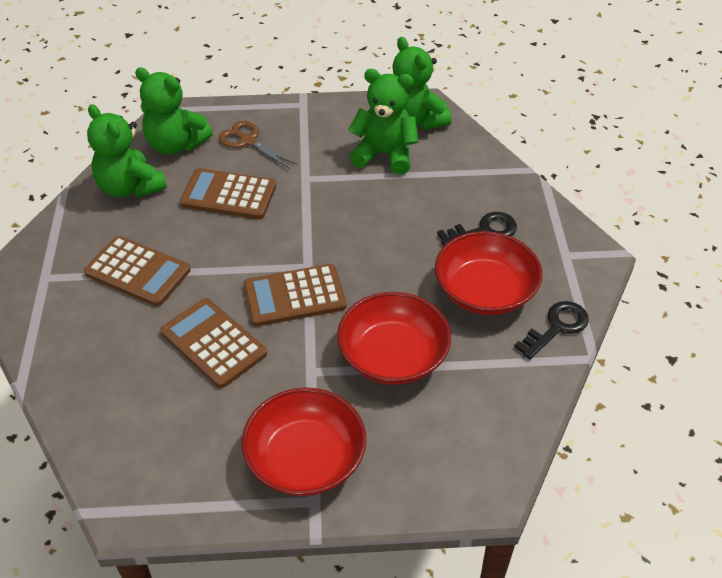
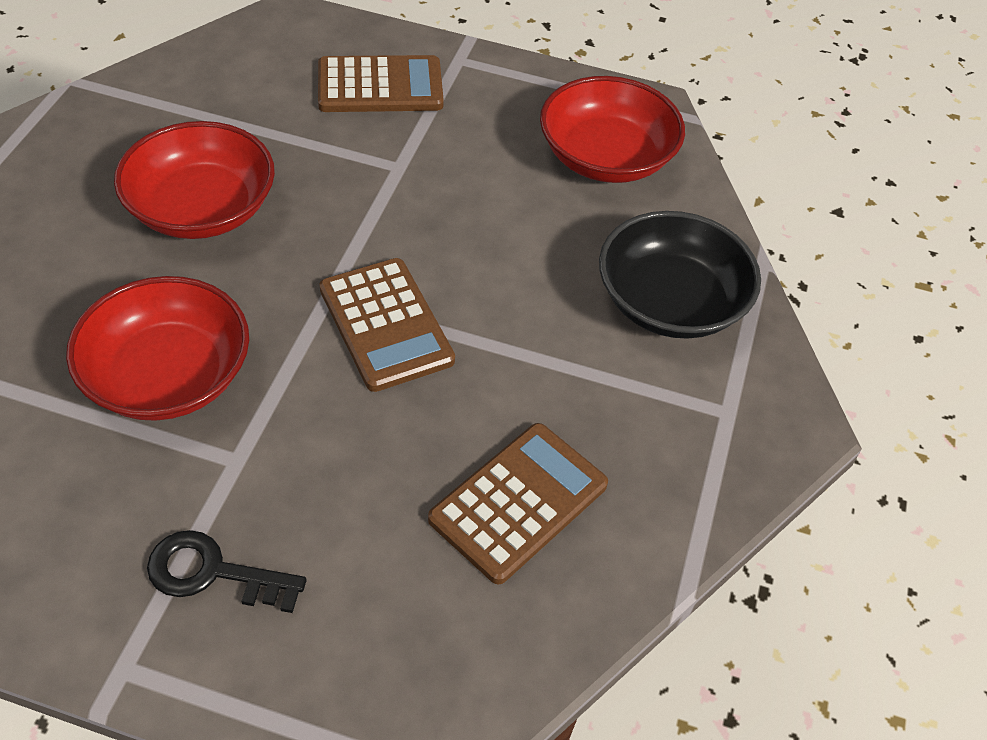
black bowl: none = 0 -> [599,211,761,339] = 1
black key: [437,212,517,246] [514,301,589,359] = 2 -> [147,530,306,613] = 1
brown calculator: [84,236,191,306] [160,298,267,388] [180,168,276,219] [244,264,346,326] = 4 -> [318,55,444,112] [319,258,455,392] [428,423,608,584] = 3
brown scissors: [219,121,297,169] = 1 -> none = 0
green teddy bear: [87,104,167,198] [135,67,213,155] [349,69,419,175] [392,37,451,130] = 4 -> none = 0

